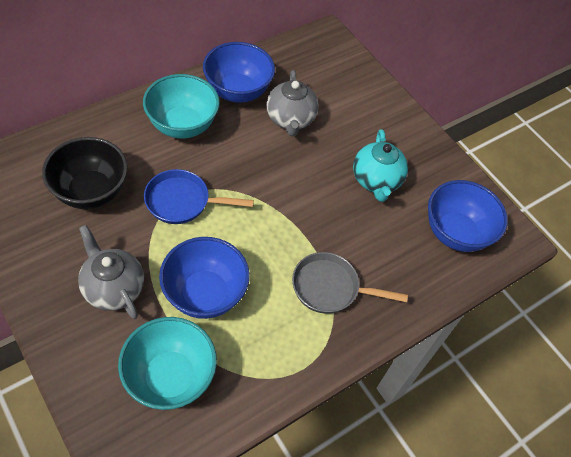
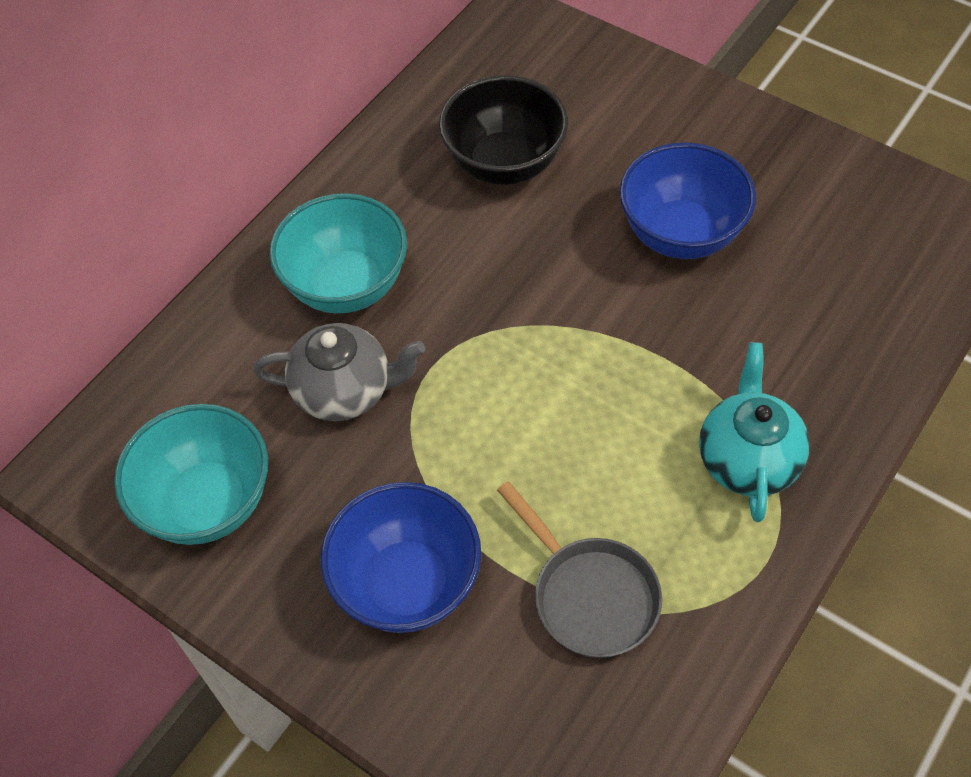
blue bowl: [159,237,250,319] [203,42,275,103] [428,180,508,252] = 3 -> [321,482,481,633] [620,143,756,259] = 2
blue pan: [144,169,254,224] = 1 -> none = 0
grey teapot: [78,225,144,319] [266,70,319,136] = 2 -> [253,323,425,421] = 1

